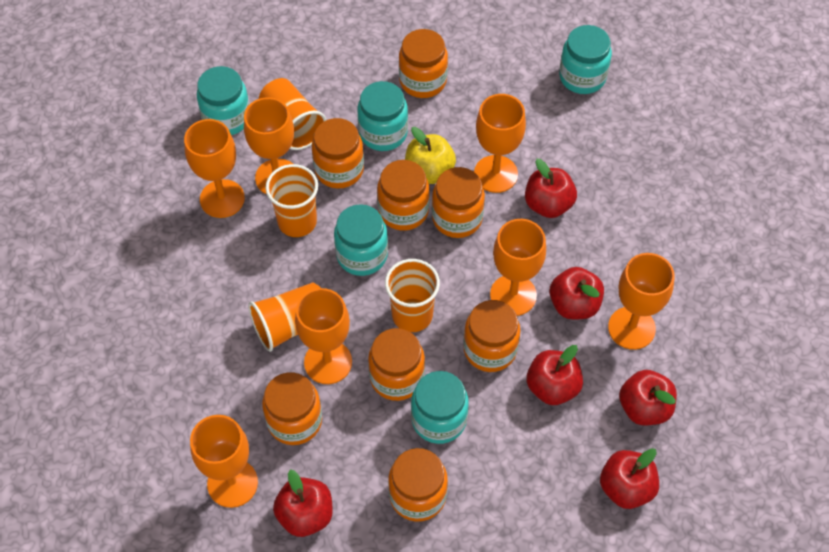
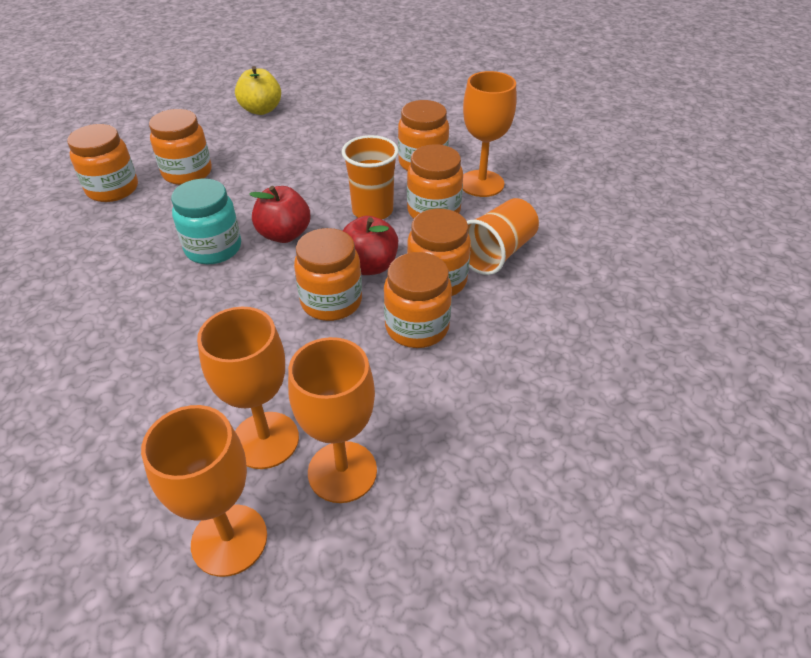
orange cup: [248,282,321,352] [259,78,326,150] [265,164,318,237] [385,259,440,332] = 4 -> [342,135,399,219] [467,198,539,275] = 2
orange goblet: [184,119,245,218] [190,415,258,508] [244,97,294,195] [295,288,352,384] [474,94,526,193] [490,219,546,316] [608,253,675,350] = 7 -> [141,405,267,577] [197,307,299,469] [288,337,377,503] [463,71,516,197] = 4
orange jar: [262,373,322,445] [312,118,364,189] [368,328,425,401] [377,160,430,231] [388,448,448,522] [399,29,448,98] [432,167,485,238] [463,300,520,372] = 8 -> [67,124,138,202] [149,109,212,185] [294,228,362,321] [384,252,452,348] [398,100,449,171] [407,144,463,219] [407,209,471,296] = 7
red apple: [273,469,333,537] [525,159,577,218] [527,345,583,405] [549,267,604,319] [600,448,659,509] [619,370,677,425] = 6 -> [249,186,311,243] [343,216,398,275] = 2
turquoise jar: [197,66,250,135] [334,204,388,276] [357,81,408,151] [411,371,469,444] [559,25,612,94] = 5 -> [171,179,241,264] = 1

